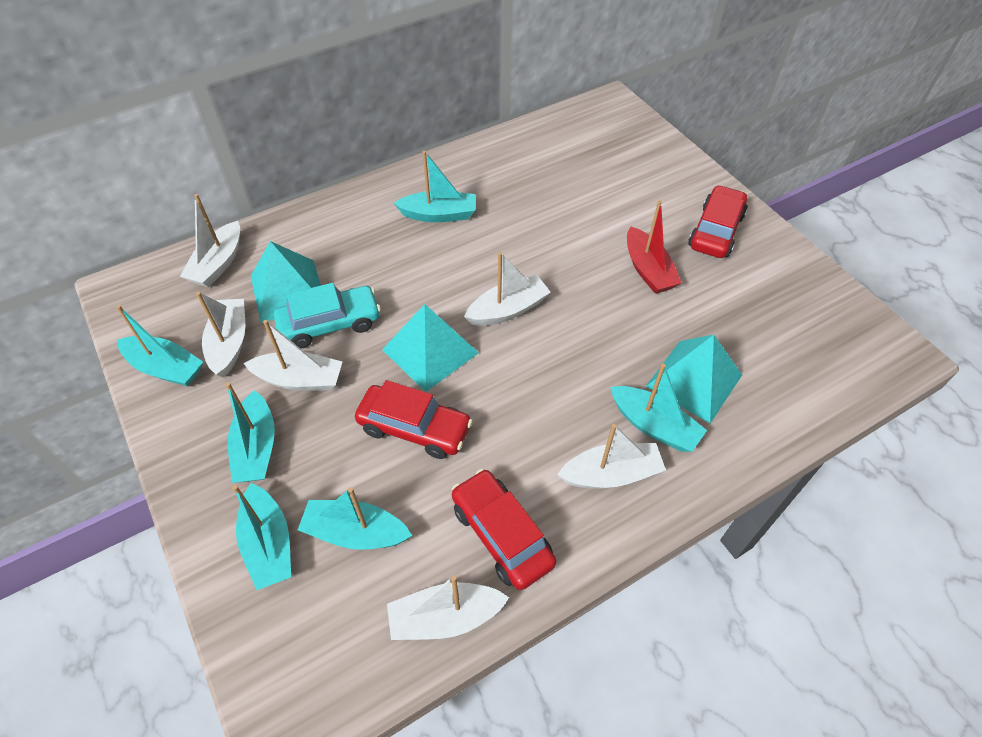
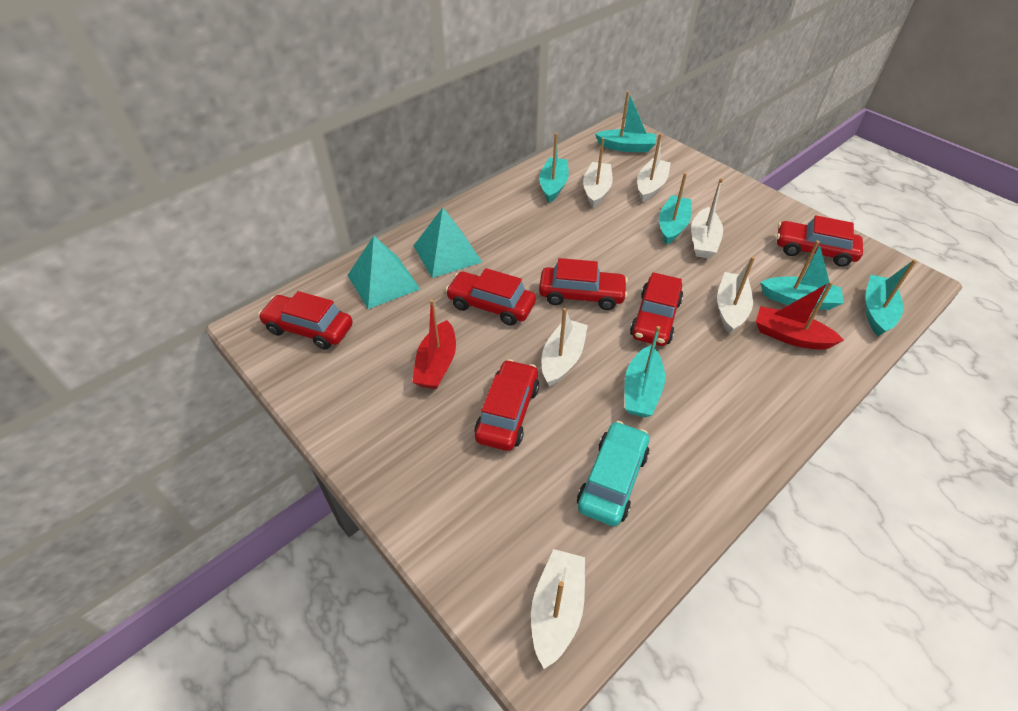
red boat: [627,200,682,294] = 1 -> [412,299,456,389] [756,281,844,350] = 2
red car: [355,380,473,459] [452,469,556,590] [689,185,748,258] = 3 -> [258,291,353,350] [445,268,536,326] [474,359,539,451] [539,258,628,310] [630,272,683,346] [777,215,863,267] = 6
turquoise pyramid: [251,241,321,323] [382,304,479,392] [646,335,742,423] = 3 -> [348,236,420,309] [414,207,482,278] = 2

